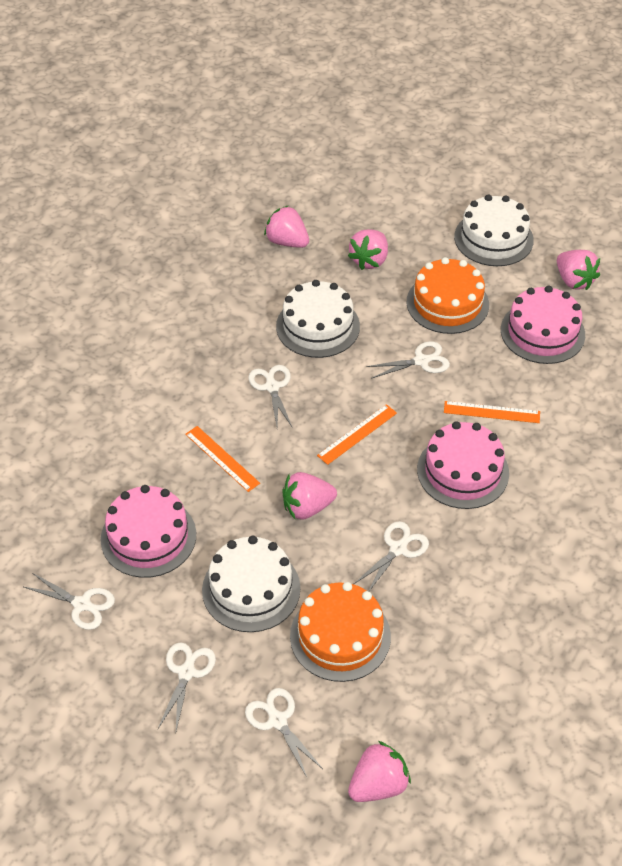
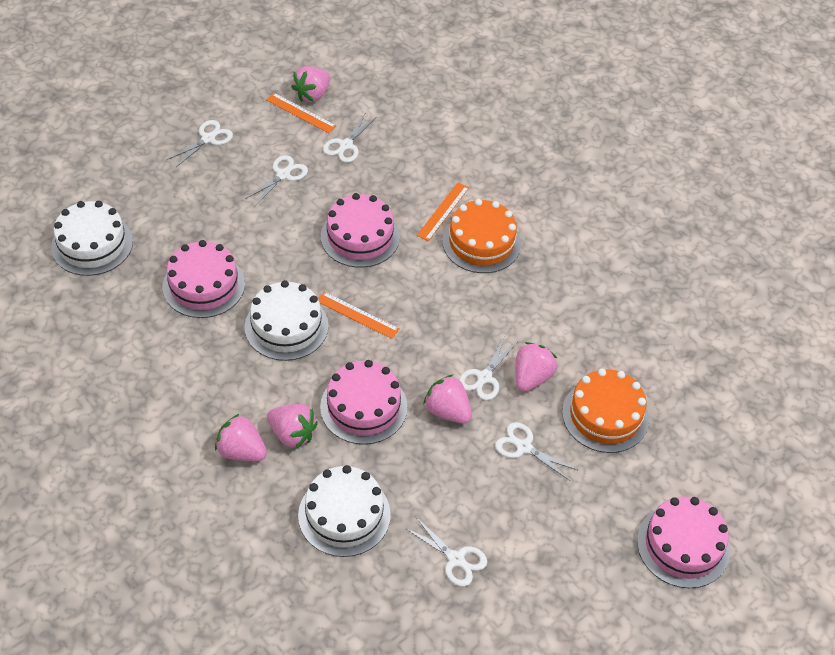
pink cake: [101,485,196,578] [417,421,509,509] [501,286,585,364] = 3 -> [163,240,245,318] [320,360,407,444] [321,193,400,268] [637,497,730,588] = 4

